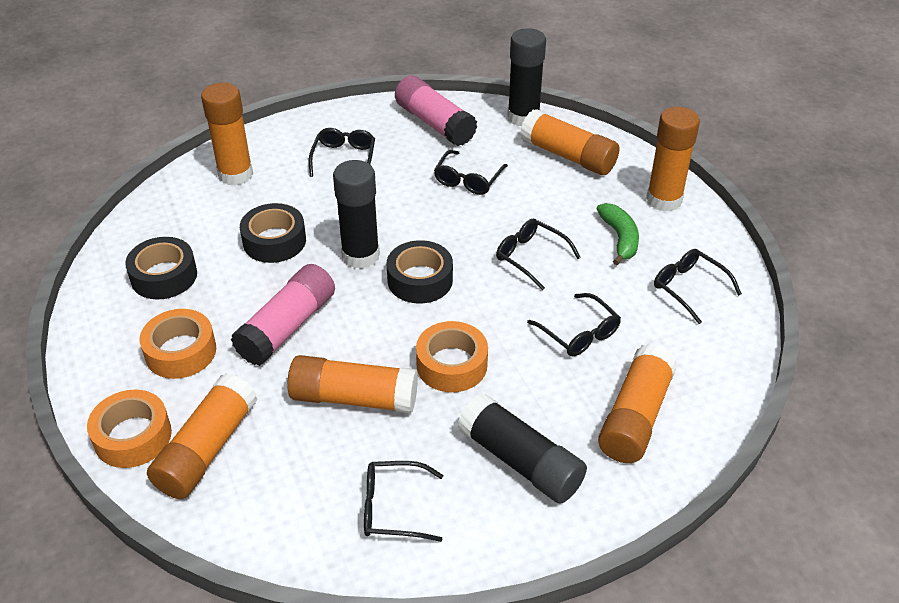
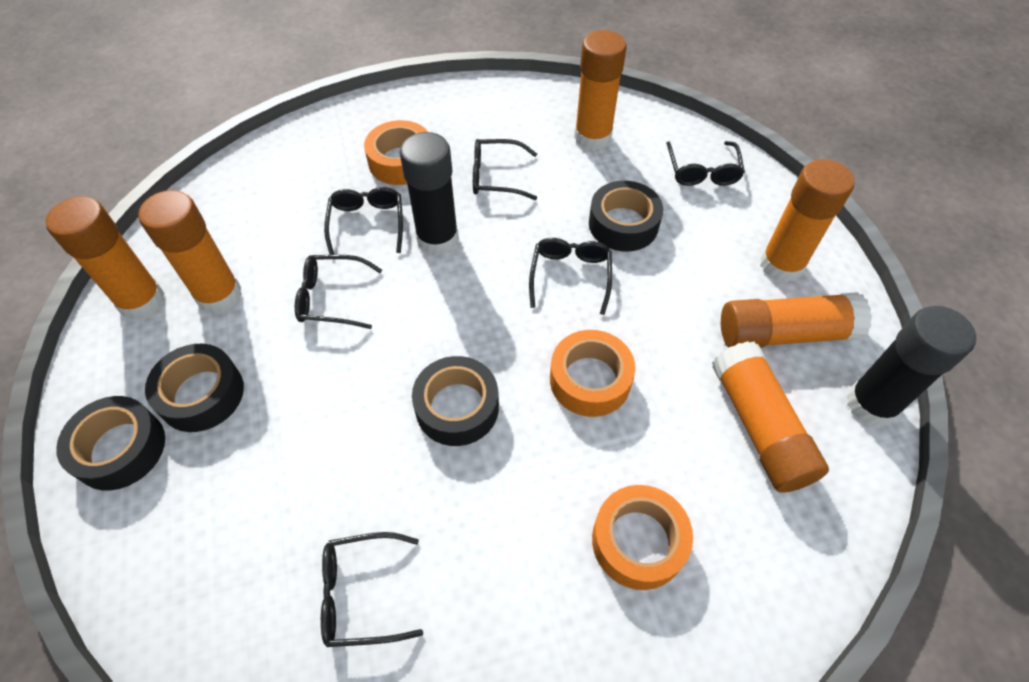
black glue stick: [333,160,380,269] [458,393,587,504] [507,28,546,126] = 3 -> [400,132,459,255] [846,306,976,427] = 2
black tape: [125,237,197,299] [240,203,306,263] [387,240,453,304] = 3 -> [56,396,165,491] [145,344,244,432] [412,356,499,446] [589,181,663,251] = 4
green banana: [597,203,639,265] = 1 -> none = 0
pink glue stick: [231,264,335,366] [395,76,477,146] = 2 -> none = 0

